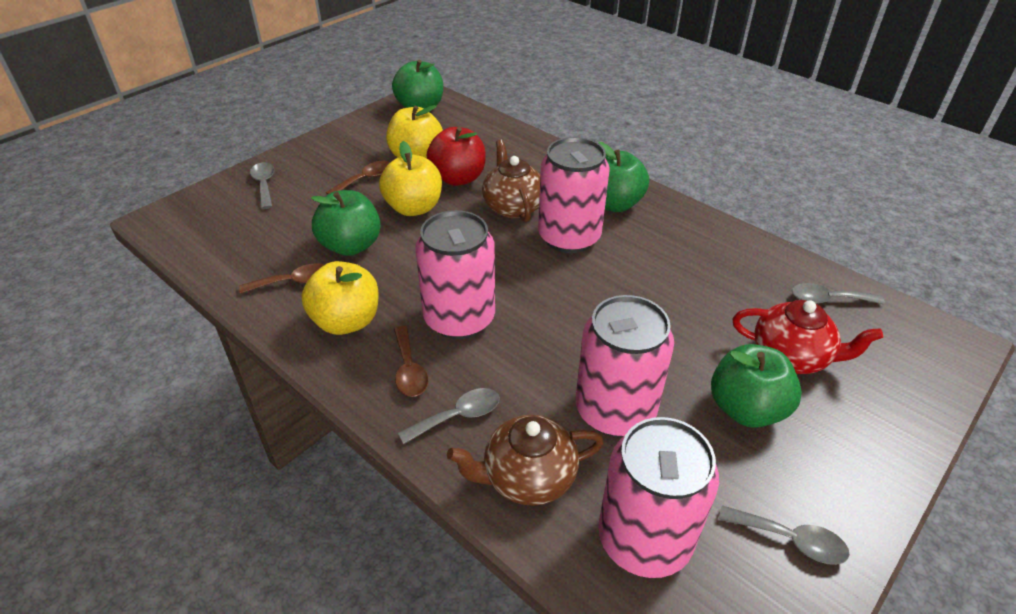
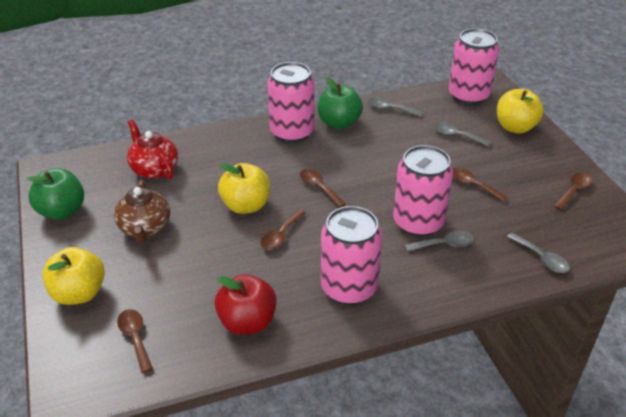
brown spoon: [239,263,324,294] [326,161,390,195] [394,326,428,397] = 3 -> [117,309,153,373] [261,209,306,250] [300,169,346,208] [453,168,508,202] [554,172,593,210] = 5
brown teapot: [447,415,604,506] [482,140,540,222] = 2 -> [114,179,170,243] = 1
green apple: [311,190,381,256] [392,60,443,109] [598,142,649,212] [711,344,802,428] = 4 -> [27,168,84,220] [318,77,363,129] = 2

